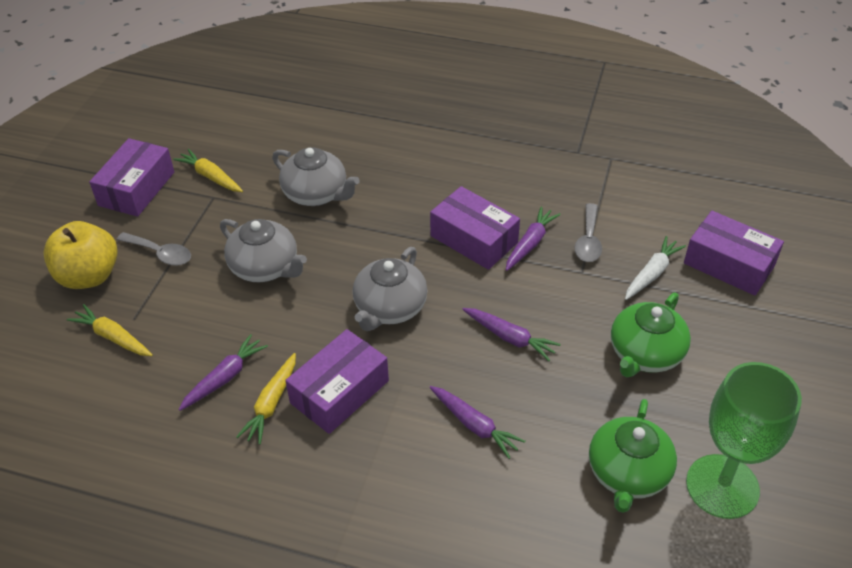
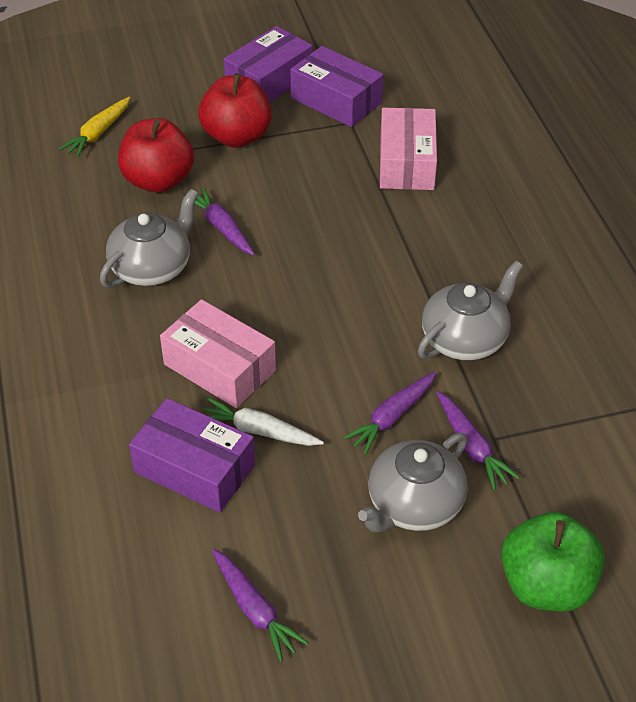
green apple: none = 0 -> [501,512,605,612] = 1
green goblet: [686,362,802,519] = 1 -> none = 0
green teapot: [589,399,677,513] [611,292,691,377] = 2 -> none = 0
grey spoon: [117,232,191,266] [575,203,602,262] = 2 -> none = 0
pink box: none = 0 -> [160,299,276,408] [380,108,437,190] = 2
purple box: [89,138,174,217] [285,329,389,434] [430,186,520,270] [684,211,784,296] = 4 -> [129,398,255,513] [223,26,313,102] [290,46,383,127] = 3
red apple: none = 0 -> [118,118,194,193] [198,73,272,148] = 2
yellow apple: [43,221,118,289] = 1 -> none = 0
yellow carrot: [67,304,153,356] [173,149,243,192] [236,353,296,445] = 3 -> [59,97,130,158] = 1

